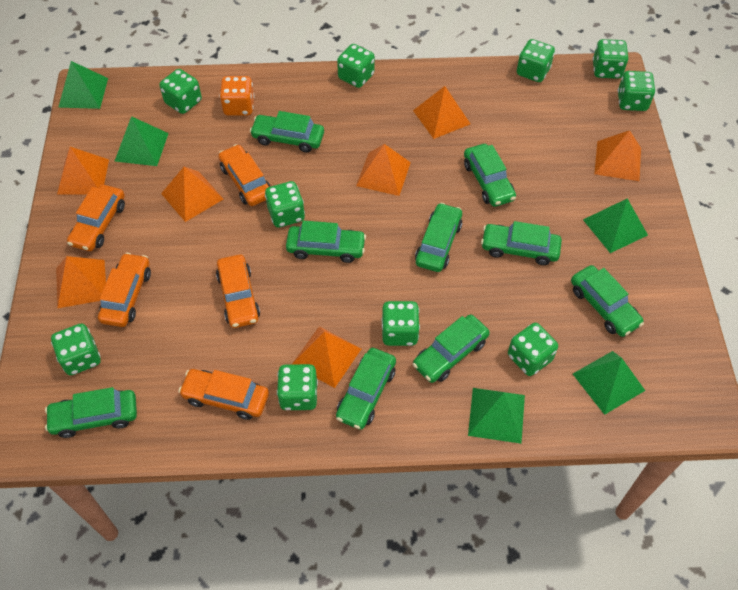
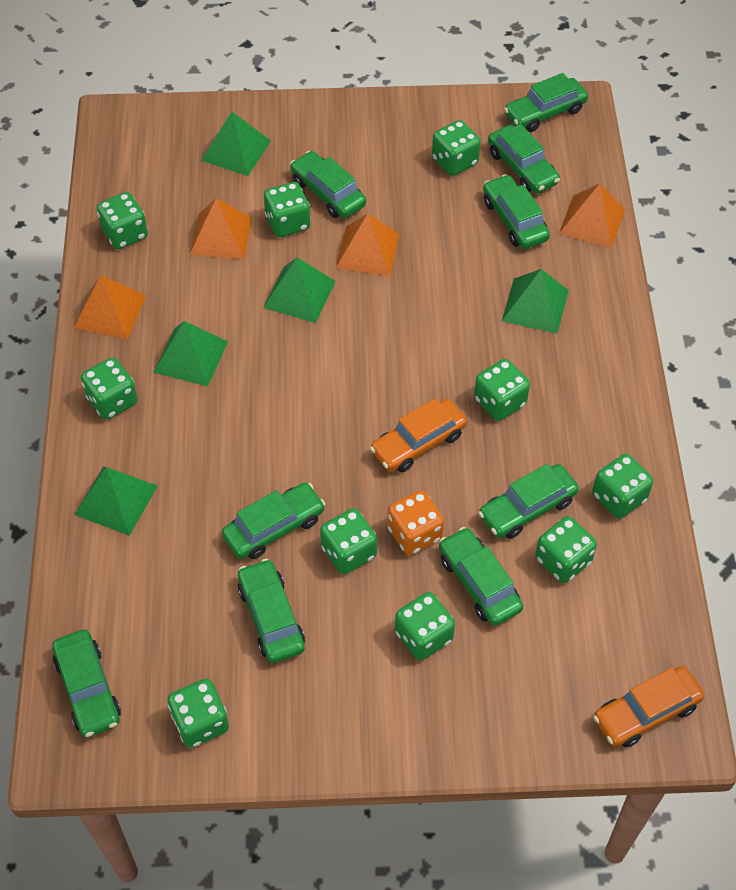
orange car: [67,185,125,251] [98,253,151,327] [178,369,269,420] [216,255,260,328] [218,144,271,206] = 5 -> [370,398,467,472] [593,666,704,747] = 2
orange pyramid: [56,256,106,308] [57,147,109,195] [161,167,223,222] [292,326,361,388] [356,144,411,196] [413,86,470,139] [595,130,641,181] = 7 -> [74,275,146,339] [190,198,252,259] [336,213,400,276] [559,184,625,248] = 4

